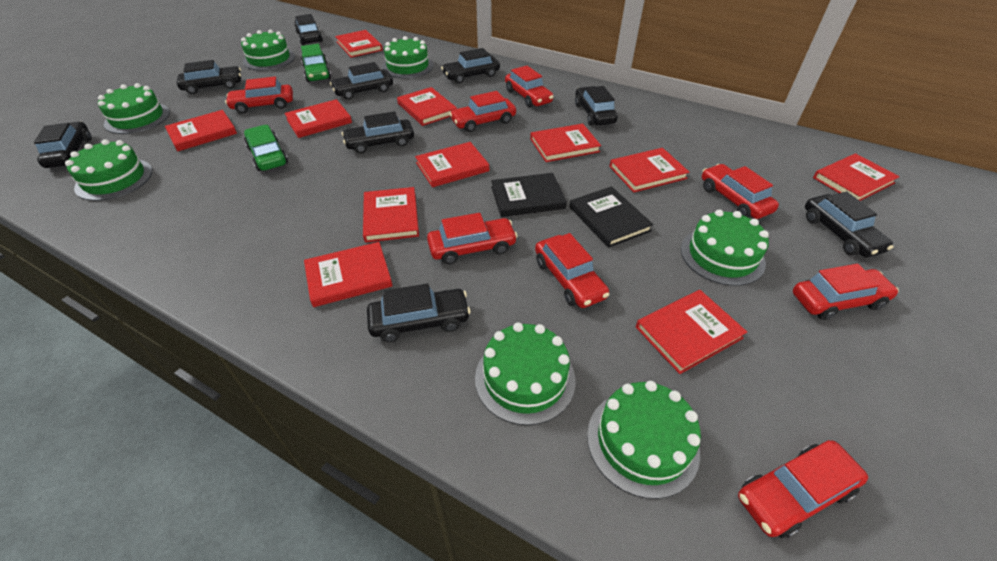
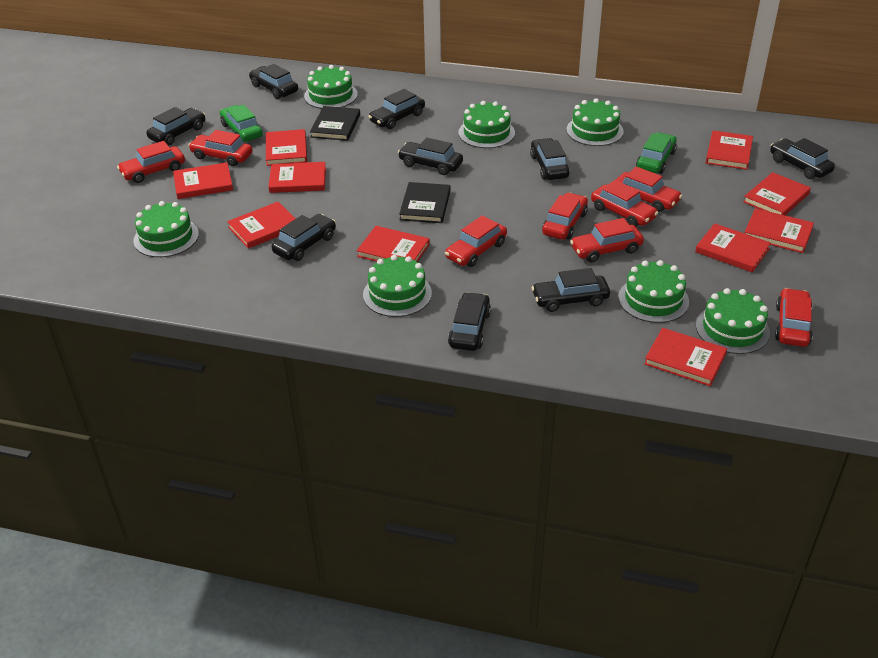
red book: [165,110,237,151] [284,99,352,138] [304,242,393,307] [335,30,383,58] [363,187,419,243] [397,87,457,126] [415,142,489,187] [530,124,601,162] [609,148,689,192] [636,290,747,374] [813,153,900,201] = 11 -> [173,162,233,199] [227,202,296,249] [266,129,307,166] [268,162,326,193] [357,226,430,262] [644,328,727,386] [695,223,771,273] [706,130,753,170] [743,172,811,215] [745,208,814,253] = 10

